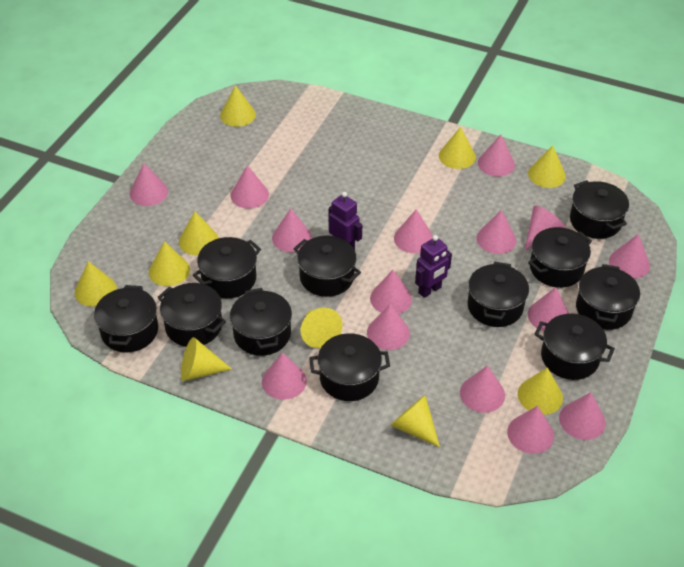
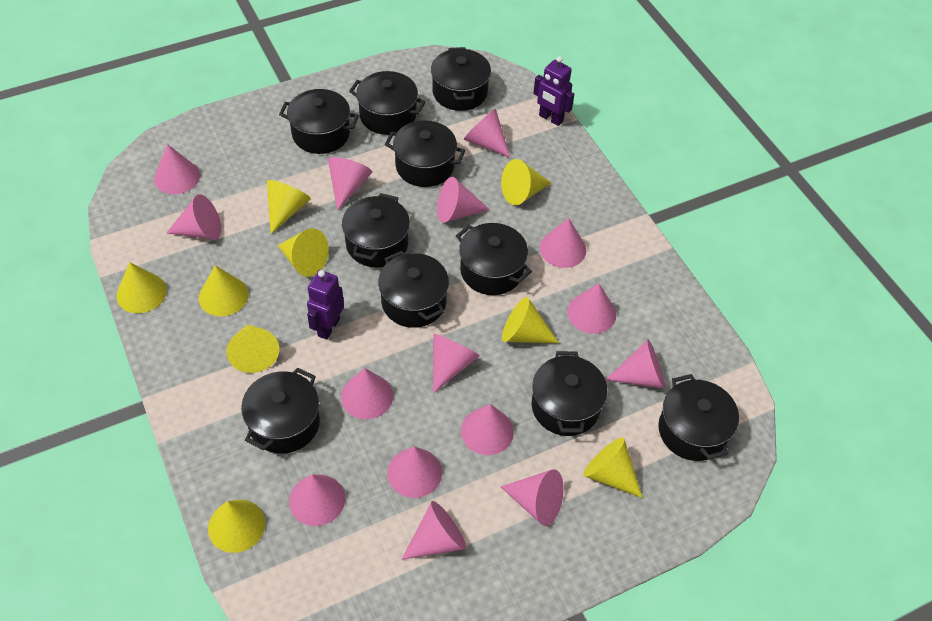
black pot: [94,285,158,352] [157,283,226,347] [193,237,261,298] [230,288,292,356] [294,236,361,297] [309,334,390,401] [468,262,529,327] [528,227,592,288] [534,314,615,380] [570,180,629,239] [576,264,640,330] = 11 -> [241,367,320,454] [279,89,359,154] [342,193,410,267] [349,71,426,135] [378,251,449,328] [385,121,465,187] [431,47,491,111] [456,223,532,295] [532,351,608,436] [658,374,739,461] = 10
yellow cone: [75,261,117,307] [149,241,190,286] [179,212,219,256] [181,337,232,381] [220,85,256,127] [301,308,343,348] [390,395,440,447] [439,127,476,169] [518,367,563,415] [528,145,566,188] = 10 -> [117,262,167,313] [199,265,248,316] [208,499,265,553] [226,325,279,373] [267,180,311,234] [277,228,329,277] [501,159,551,205] [502,297,559,343] [584,438,643,498] = 9

